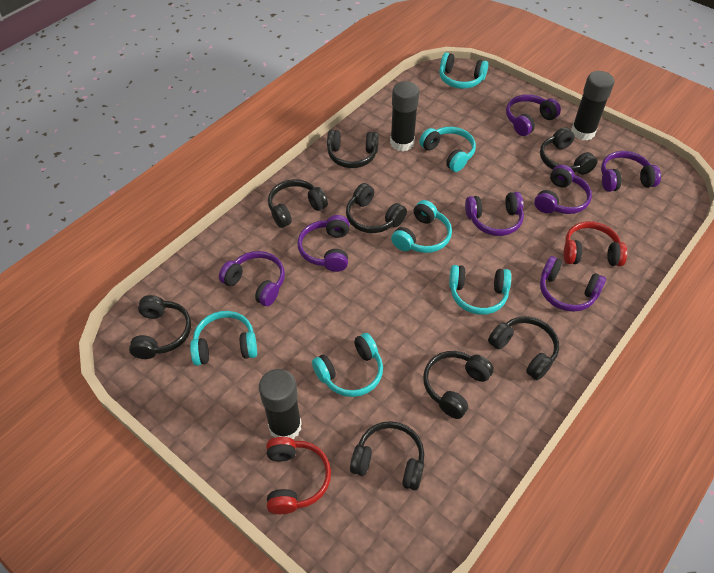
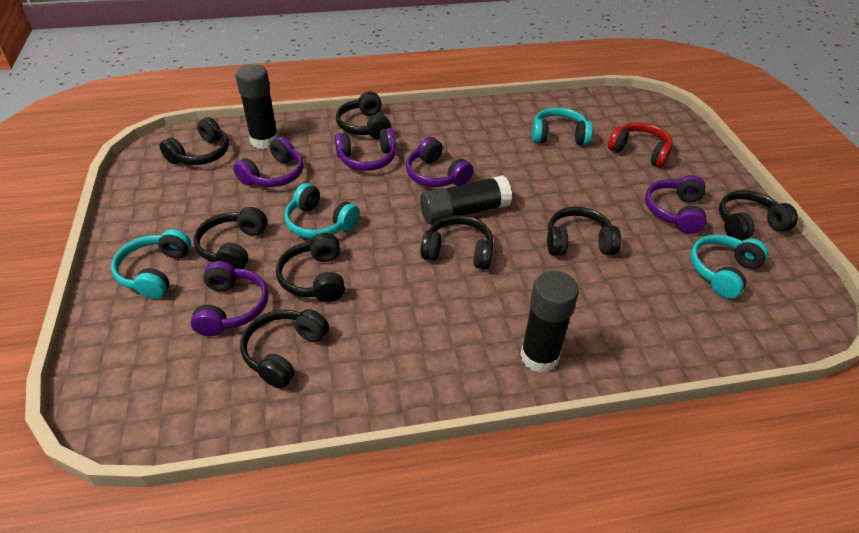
purple headphones: [219,251,285,306] [297,215,349,272] [465,192,524,236] [506,94,561,136] [534,165,592,214] [540,256,606,312] [601,151,661,192] = 7 -> [190,261,268,336] [233,137,304,187] [335,128,396,171] [406,137,473,187] [645,175,706,234] = 5
red headphones: [267,437,331,514] [564,221,627,266] = 2 -> [608,123,673,168] = 1
turquoise headphones: [190,311,257,366] [312,333,383,397] [391,200,452,253] [419,127,476,172] [439,52,489,89] [449,265,511,315] = 6 -> [111,229,191,299] [284,183,359,239] [532,107,593,145] [690,234,768,298] = 4

